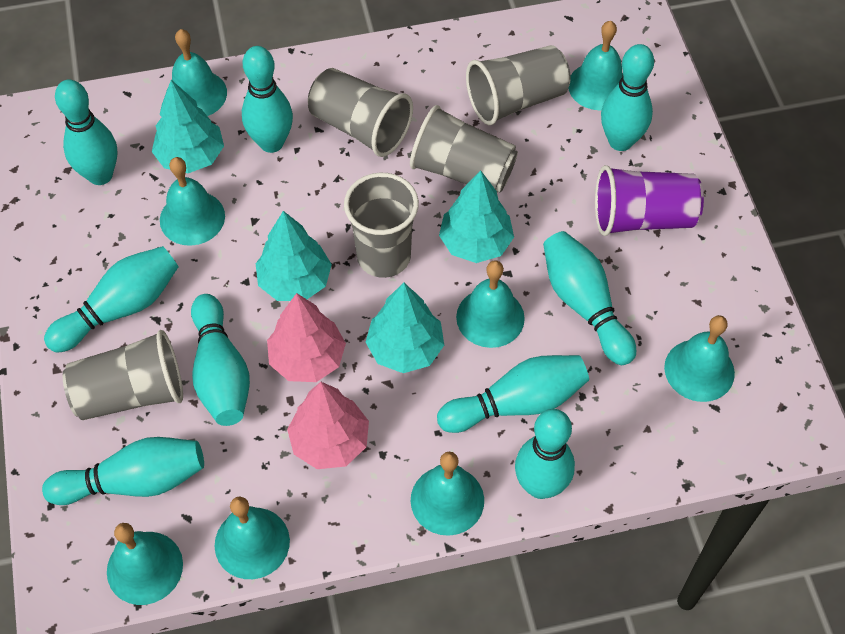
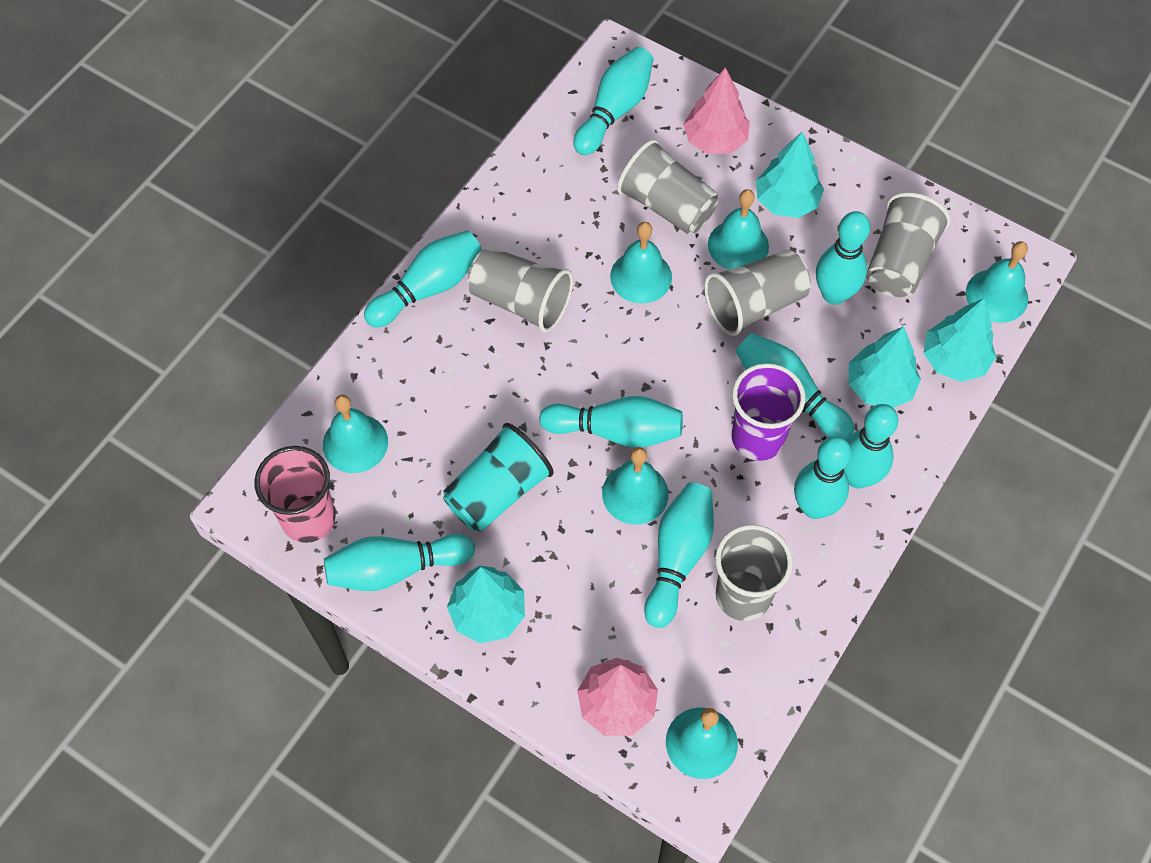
pink cup: none = 0 -> [255,446,336,543] = 1
turquoise bell: [107,523,183,605] [160,157,225,246] [166,29,227,116] [214,497,290,579] [411,452,484,536] [456,260,525,348] [568,21,623,110] [664,315,735,402] = 8 -> [323,395,388,473] [602,447,669,525] [610,222,672,303] [666,707,738,779] [708,189,769,270] [966,241,1028,323] = 6
turquoise cup: none = 0 -> [443,423,554,532] = 1

